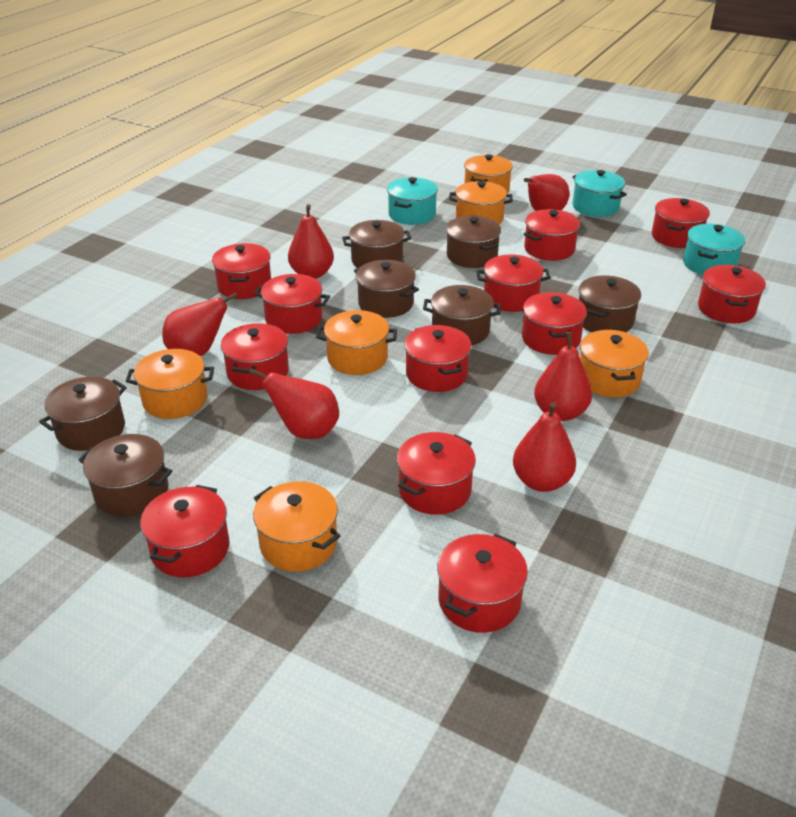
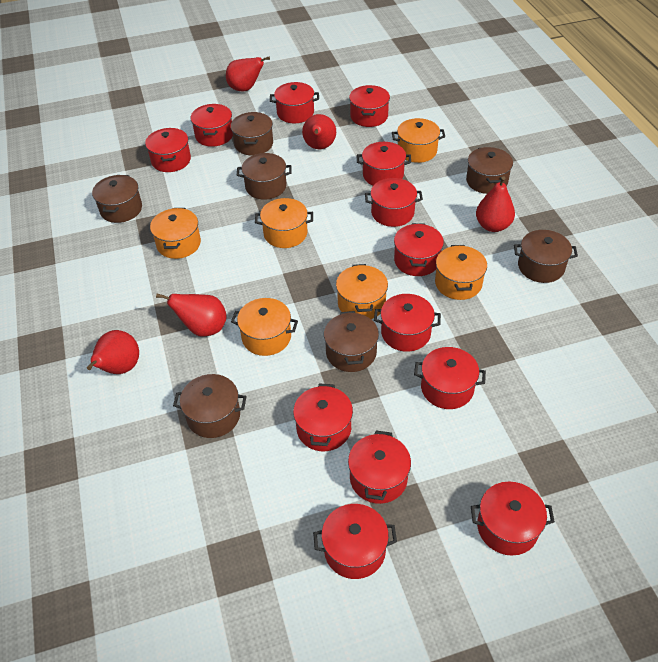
red pear: [162,293,238,356] [249,368,339,439] [288,204,334,279] [513,402,576,492] [524,174,569,211] [534,332,592,421] = 6 -> [87,330,139,374] [156,294,227,337] [226,57,270,91] [302,114,336,149] [476,176,515,232] = 5
red pot: [140,485,230,577] [212,243,271,299] [221,323,289,390] [254,274,330,334] [397,432,476,515] [404,325,472,392] [437,534,528,633] [476,254,551,312] [522,292,587,355] [524,209,580,261] [652,198,710,248] [698,265,766,323] = 12 -> [145,128,191,172] [191,104,233,147] [270,82,319,123] [293,383,353,451] [313,504,397,579] [348,431,411,504] [349,85,390,127] [357,142,411,186] [365,178,423,227] [374,294,441,352] [394,223,444,276] [414,347,486,409] [471,482,555,556] = 13
turquoise pot: [387,177,438,225] [572,170,627,217] [683,224,745,275] = 3 -> none = 0

